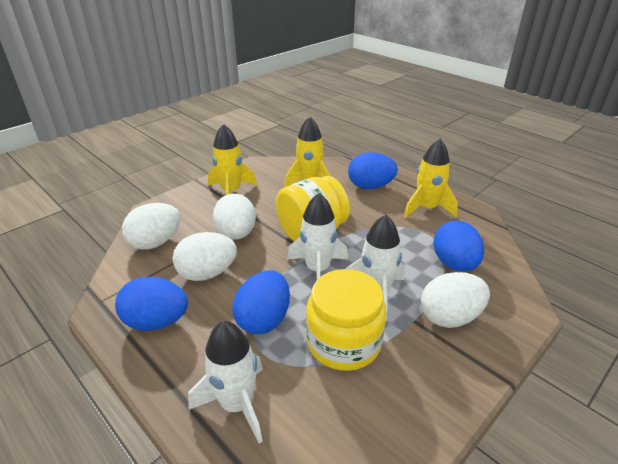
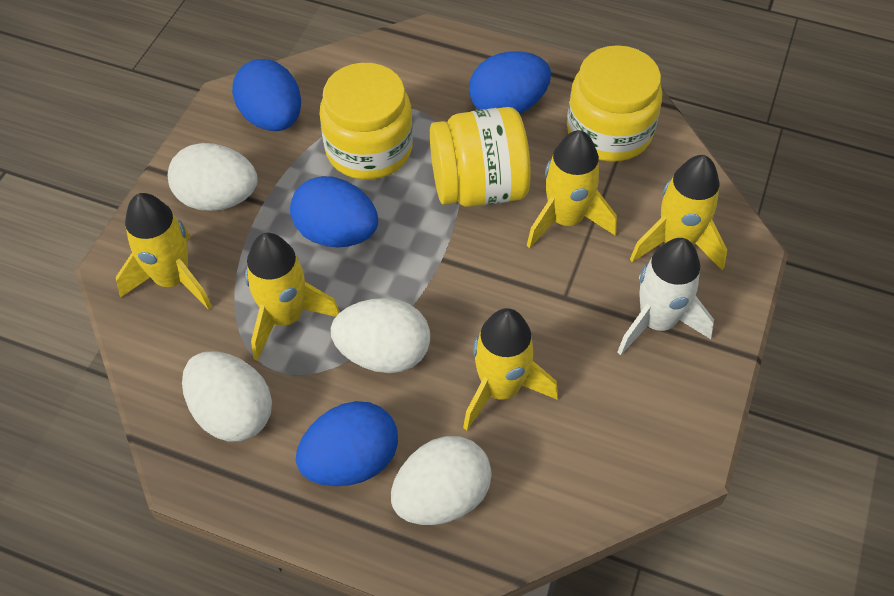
white rocket: [188,321,263,443] [287,193,348,280] [345,214,405,317] = 3 -> [617,238,714,355] = 1
yellow jar: [276,176,350,241] [306,269,386,371] = 2 -> [320,63,413,180] [430,107,531,207] [567,45,662,162] = 3
yellow rocket: [208,124,257,195] [284,117,331,187] [404,138,458,218] = 3 -> [116,193,212,310] [245,233,340,361] [463,308,558,430] [527,130,617,248] [630,155,727,270] = 5

